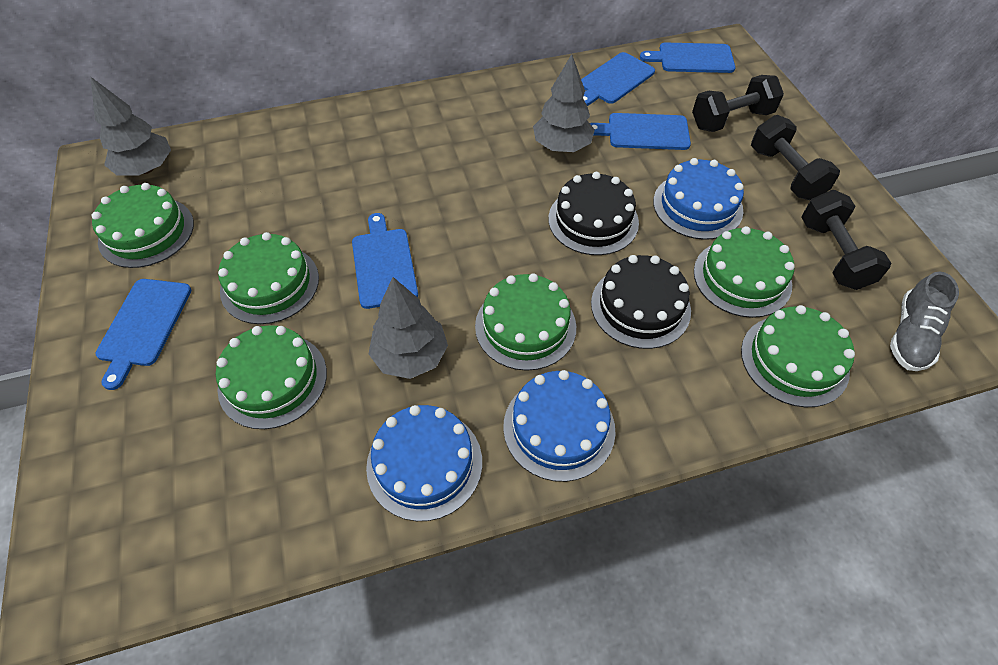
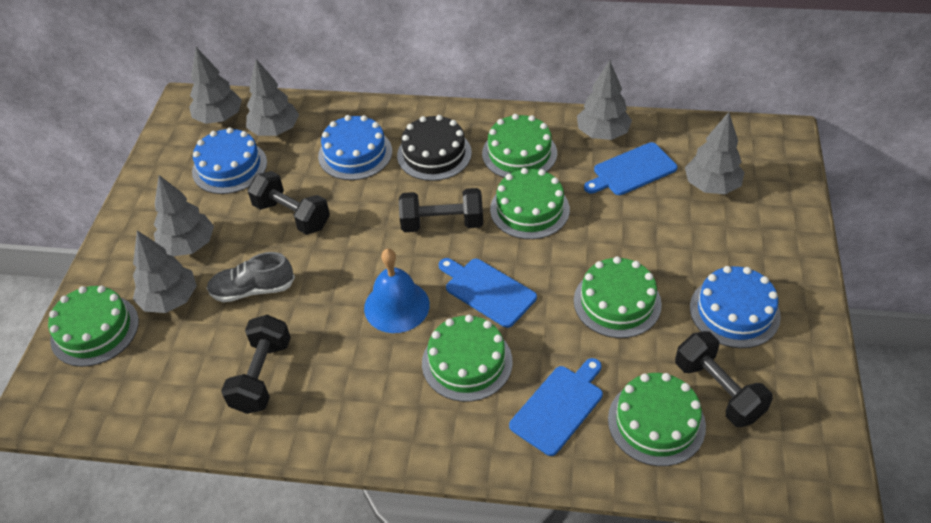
black cake: [548,172,639,255] [591,255,691,349] = 2 -> [397,115,472,181] = 1
black dumbbell: [692,75,784,132] [751,115,840,200] [801,190,891,290] = 3 -> [221,315,291,414] [247,171,330,235] [399,188,483,232] [675,331,773,427] = 4
blue bell: none = 0 -> [364,249,430,333] = 1
blue cutting board: [96,279,191,390] [352,213,418,309] [581,52,655,106] [590,113,691,150] [640,42,735,73] = 5 -> [439,258,537,328] [509,358,603,456] [584,142,678,195] = 3
grey tree: [90,76,171,175] [369,277,448,379] [533,54,595,152] = 3 -> [133,231,197,313] [154,175,214,256] [189,47,242,124] [246,59,299,136] [577,60,632,140] [685,112,745,194] = 6

